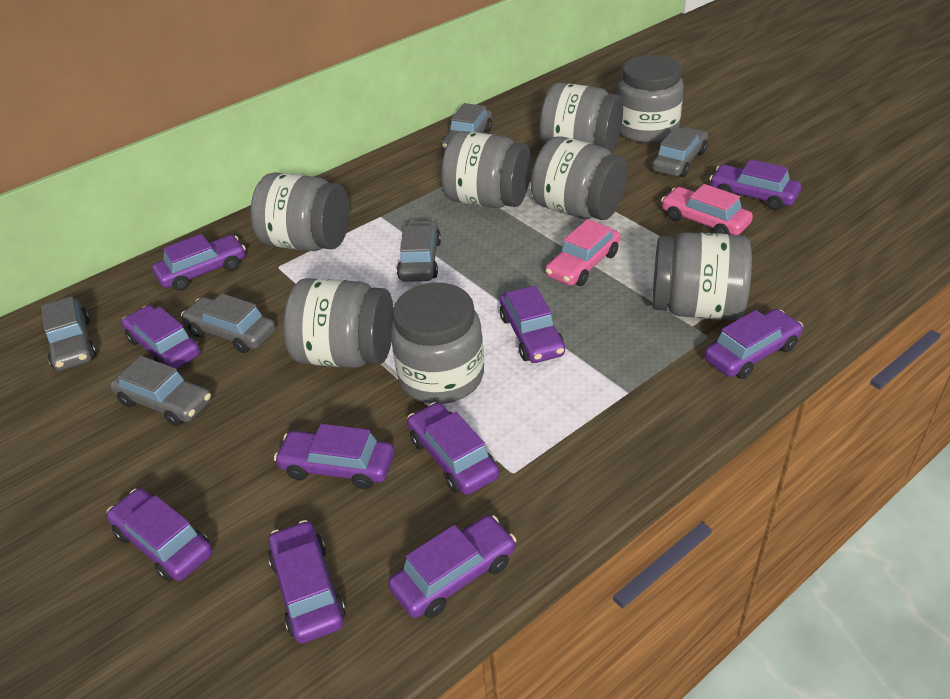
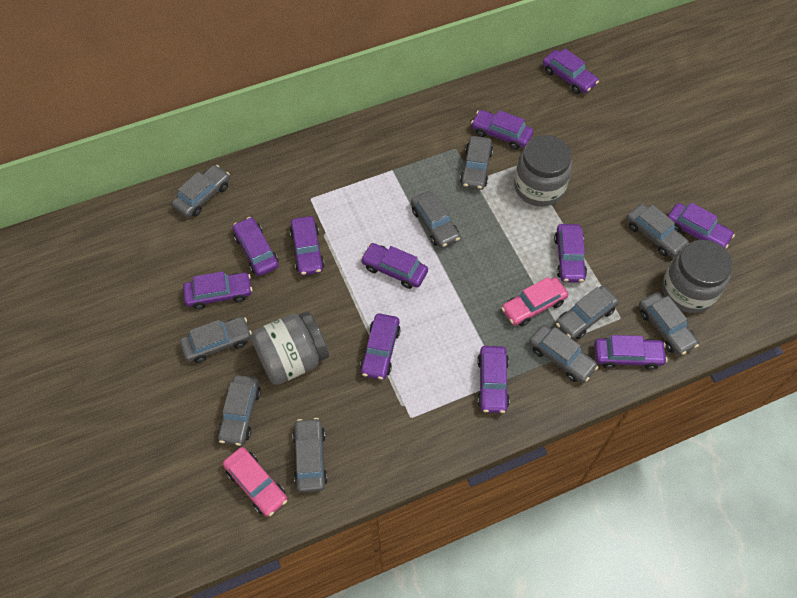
grey car: [41,296,97,371] [110,356,212,426] [181,293,276,353] [397,220,441,282] [441,103,492,151] [652,127,708,177] = 6 -> [172,165,230,218] [180,317,252,363] [218,375,261,446] [293,418,328,493] [411,191,460,248] [460,136,493,190] [529,325,598,383] [556,286,619,340] [626,204,689,257] [639,292,699,356] = 10
grey jar: [251,172,350,251] [283,278,394,368] [390,283,484,404] [441,131,531,208] [531,136,628,220] [540,83,623,153] [617,55,684,143] [652,232,752,320] = 8 -> [251,311,329,385] [514,135,572,207] [662,240,732,313] = 3
purple car: [106,488,213,582] [122,305,200,369] [152,234,246,291] [268,520,346,644] [274,424,394,489] [388,515,516,618] [407,402,499,495] [500,286,565,363] [704,309,803,379] [709,159,801,210] = 10 -> [183,271,252,310] [233,217,279,276] [290,216,325,276] [360,313,401,380] [361,243,428,289] [471,110,533,150] [477,346,510,413] [543,48,599,94] [554,224,587,283] [594,335,667,370] [668,202,735,249] = 11

